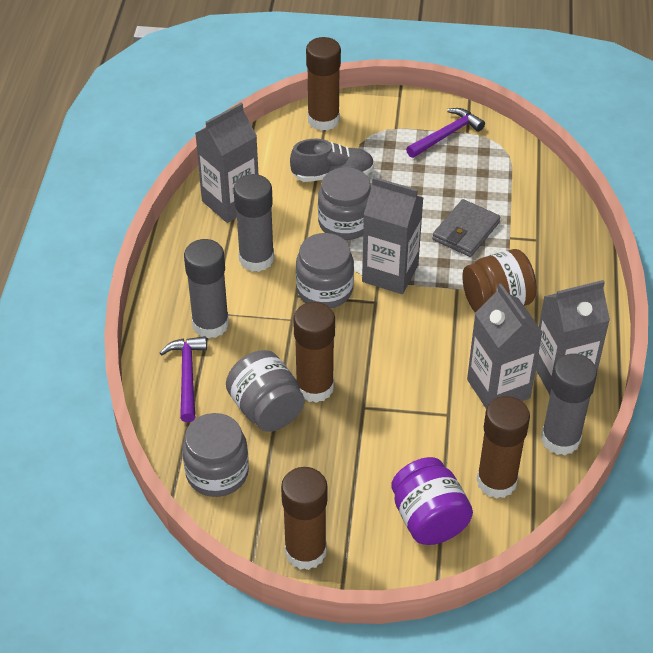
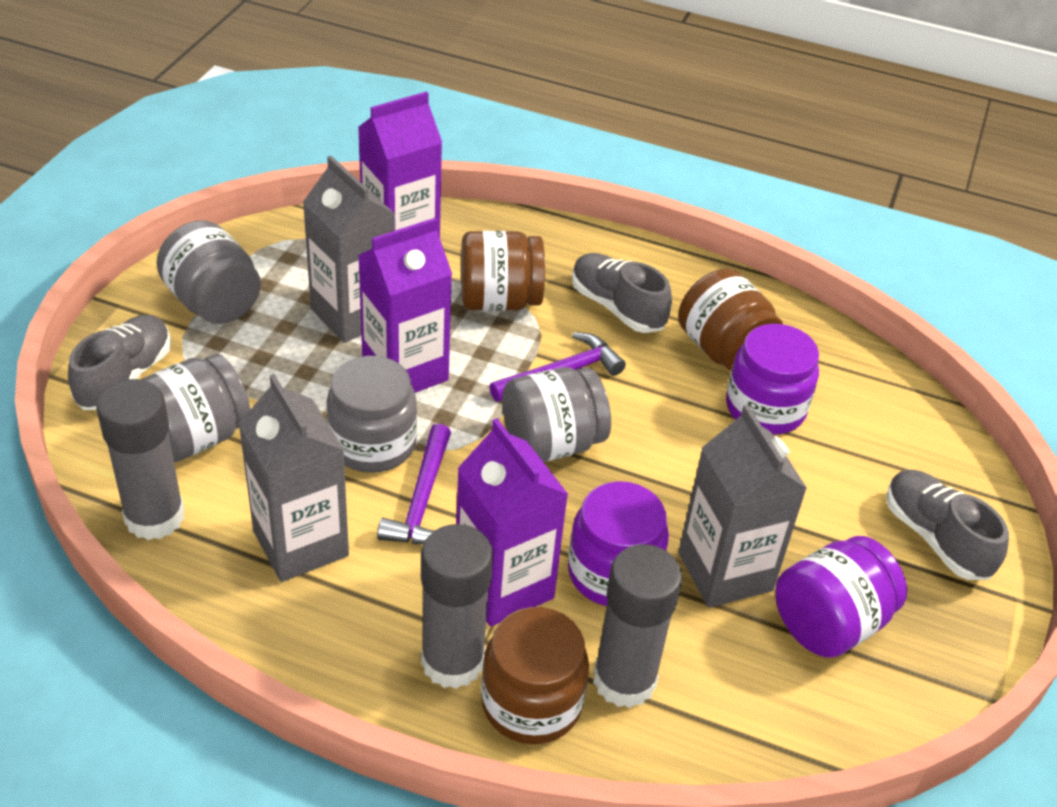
brown glue stick: [281,467,327,570] [293,302,335,403] [306,37,341,131] [477,396,530,499] = 4 -> none = 0
brown jar: [462,249,537,312] = 1 -> [461,231,545,311] [481,607,589,744] [678,268,783,371] = 3
grey carton: [195,103,258,223] [362,177,424,294] [467,284,543,408] [536,280,610,395] = 4 -> [238,374,349,582] [303,156,395,343] [679,404,807,608] = 3
grey shoe: [290,139,374,182] = 1 -> [68,315,171,410] [572,253,672,333] [886,470,1009,580] = 3
grey wallet: [432,199,500,257] = 1 -> none = 0
purple carton: none = 0 -> [358,91,442,238] [358,218,452,393] [456,418,569,627] = 3
purple jar: [391,457,473,545] = 1 -> [568,481,669,606] [726,324,819,435] [775,536,907,658] = 3

